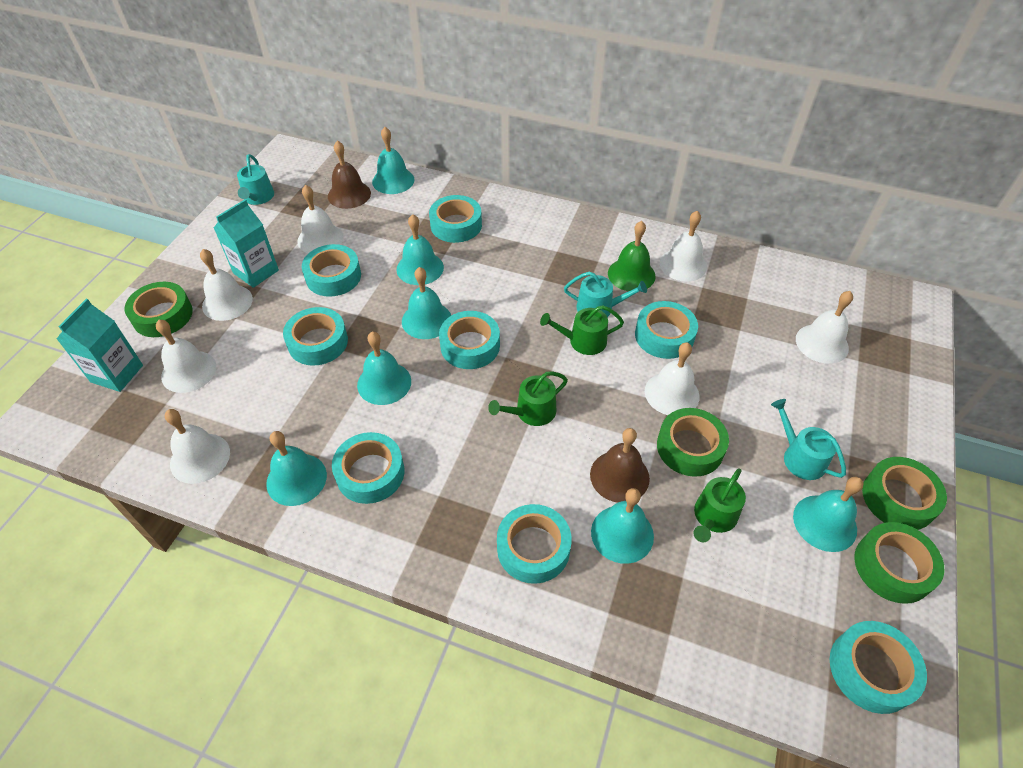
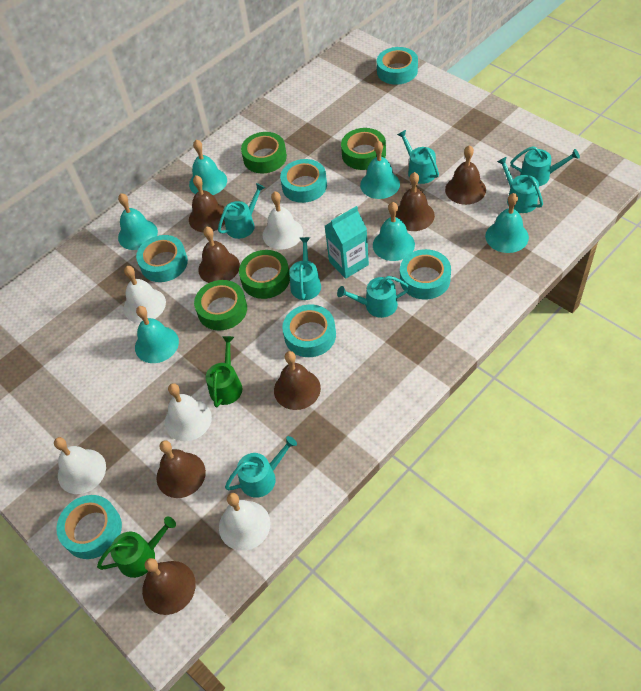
brown bell: [328,140,371,209] [590,428,650,503] = 2 -> [142,558,196,615] [157,440,206,498] [189,175,225,232] [198,227,240,283] [274,351,321,410] [396,172,435,231] [445,145,486,205] = 7
green bell: [608,221,656,291] = 1 -> none = 0
green watering can: [488,371,568,426] [540,305,624,355] [693,468,746,542] = 3 -> [97,516,176,578] [206,336,242,407] = 2
turquoise bell: [266,431,327,506] [357,332,411,405] [372,127,415,194] [396,214,444,285] [402,267,451,339] [591,488,654,564] [793,477,863,552] = 7 -> [118,193,158,250] [135,306,179,363] [189,140,227,195] [360,140,400,199] [373,202,415,261] [485,193,529,253] = 6
turquoise carton: [57,299,143,392] [214,199,279,288] = 2 -> [325,206,369,279] = 1
turquoise tape: [283,307,348,366] [302,244,361,297] [332,432,404,504] [429,195,482,243] [439,311,500,369] [497,504,572,584] [635,301,698,359] [830,621,927,714] = 8 -> [56,495,122,559] [136,235,188,282] [280,159,327,203] [282,305,336,357] [377,47,418,85] [400,249,451,299] = 6
turquoise watering can: [237,154,274,205] [564,272,647,317] [771,399,846,480] = 3 -> [218,183,265,239] [225,436,297,498] [289,237,321,300] [337,276,410,318] [397,130,439,184] [497,157,543,213] [510,146,580,186] = 7
white bell: [156,320,216,393] [165,409,230,484] [200,249,253,321] [297,185,343,253] [645,342,700,415] [660,211,707,282] [796,291,853,364] = 7 -> [54,437,106,494] [124,266,166,323] [165,383,212,441] [219,493,270,551] [263,192,303,249] = 5

